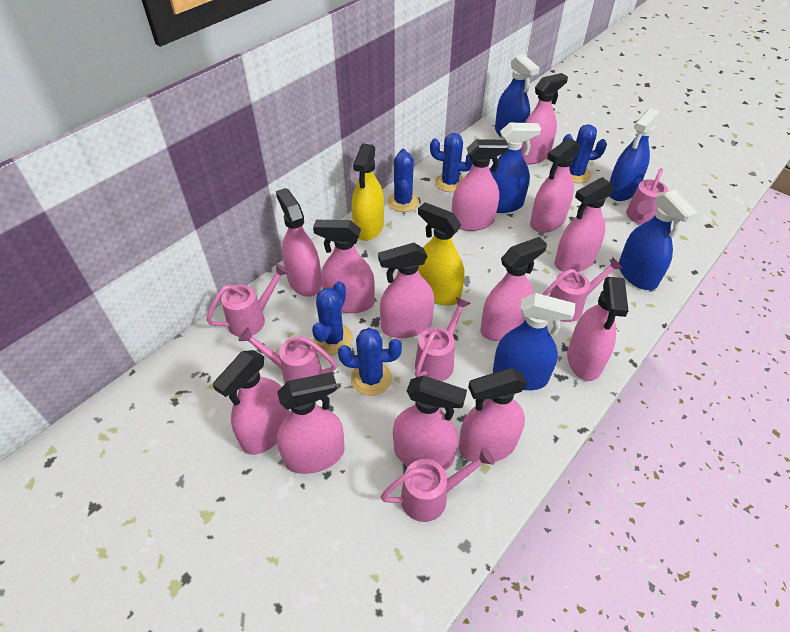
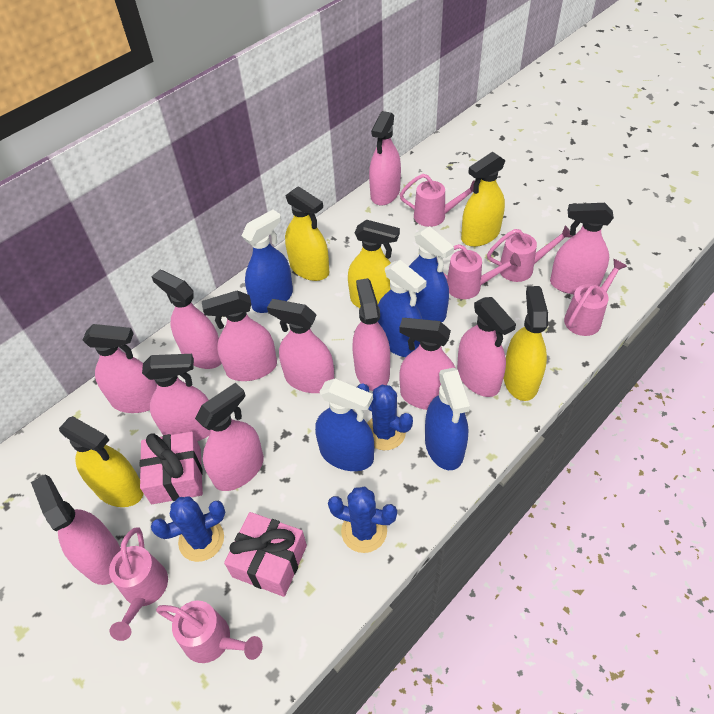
blue cactus: [312,281,353,355] [338,328,402,396] [387,149,419,212] [430,133,472,192] [562,124,607,183] = 5 -> [151,496,226,562] [328,487,397,553] [357,383,413,450] = 3
pink gift: none = 0 -> [140,431,203,504] [224,512,307,597] = 2
pink spray bottle: [213,350,290,455] [276,188,322,297] [277,372,345,474] [313,220,375,313] [378,243,434,338] [393,375,467,470] [452,139,509,231] [459,368,527,464] [480,237,547,341] [521,73,568,164] [530,138,581,233] [555,177,615,272] [567,277,629,381] = 13 -> [31,475,121,585] [83,324,157,413] [142,354,211,441] [151,270,222,369] [195,383,264,491] [202,290,277,381] [267,299,334,393] [352,278,390,391] [369,111,401,206] [399,318,456,410] [457,297,516,397] [550,203,614,294] = 12
yellow spray bottle: [351,144,384,241] [418,202,465,306] = 2 -> [59,416,144,507] [285,186,330,281] [348,220,400,308] [461,152,506,247] [504,286,548,401] = 5

